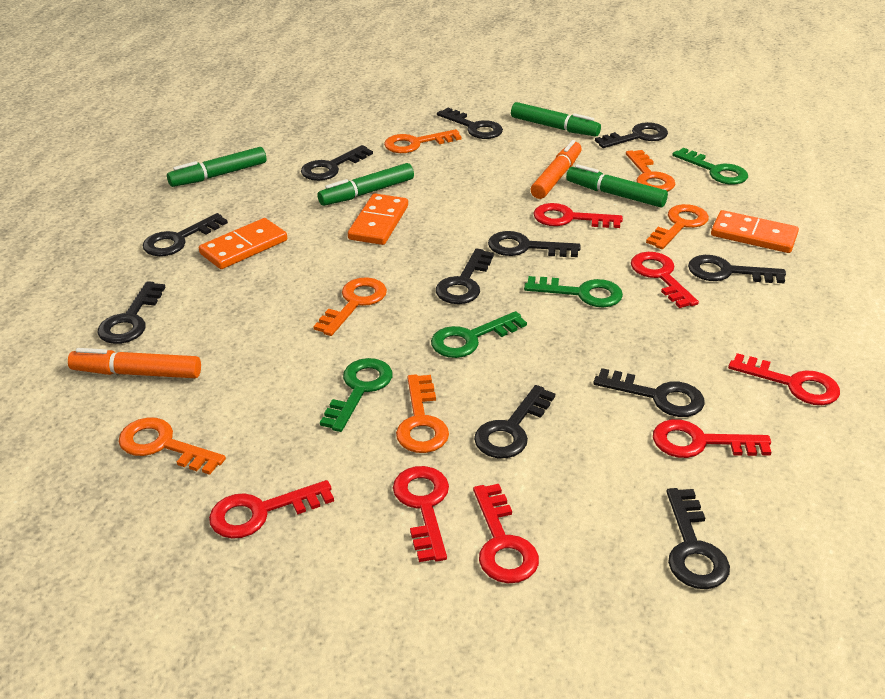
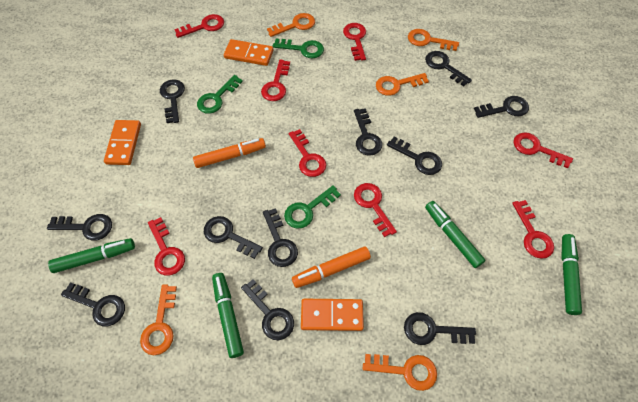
green key: [320,358,393,432] [431,311,527,358] [524,276,623,307] [672,148,748,185] = 4 -> [197,75,243,114] [273,38,324,58] [284,185,341,228] = 3
orange key: [119,417,226,475] [313,277,387,336] [384,129,462,153] [396,374,449,453] [626,150,675,191] [646,204,709,249] = 6 -> [140,285,177,355] [267,13,315,37] [363,354,437,391] [376,73,429,96] [408,29,459,51] = 5
red key: [209,480,334,539] [393,466,449,562] [473,484,539,583] [533,203,623,228] [631,252,699,308] [653,419,771,458] [728,353,840,405] = 7 -> [148,217,185,275] [174,14,224,38] [261,59,290,101] [289,129,326,177] [343,23,366,61] [354,183,397,237] [512,200,554,259] [514,132,573,168] = 8

